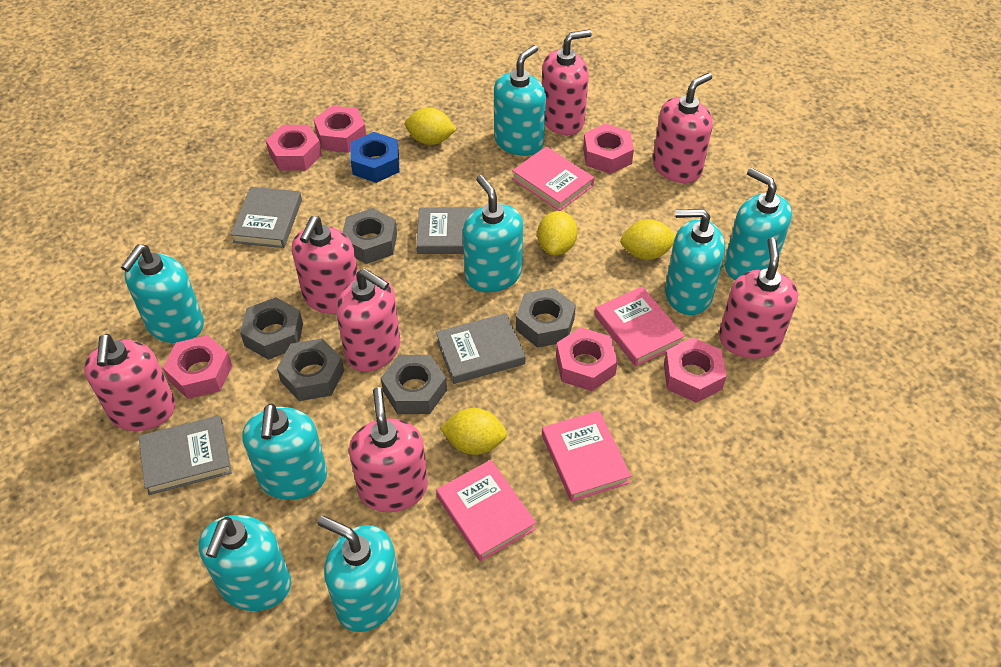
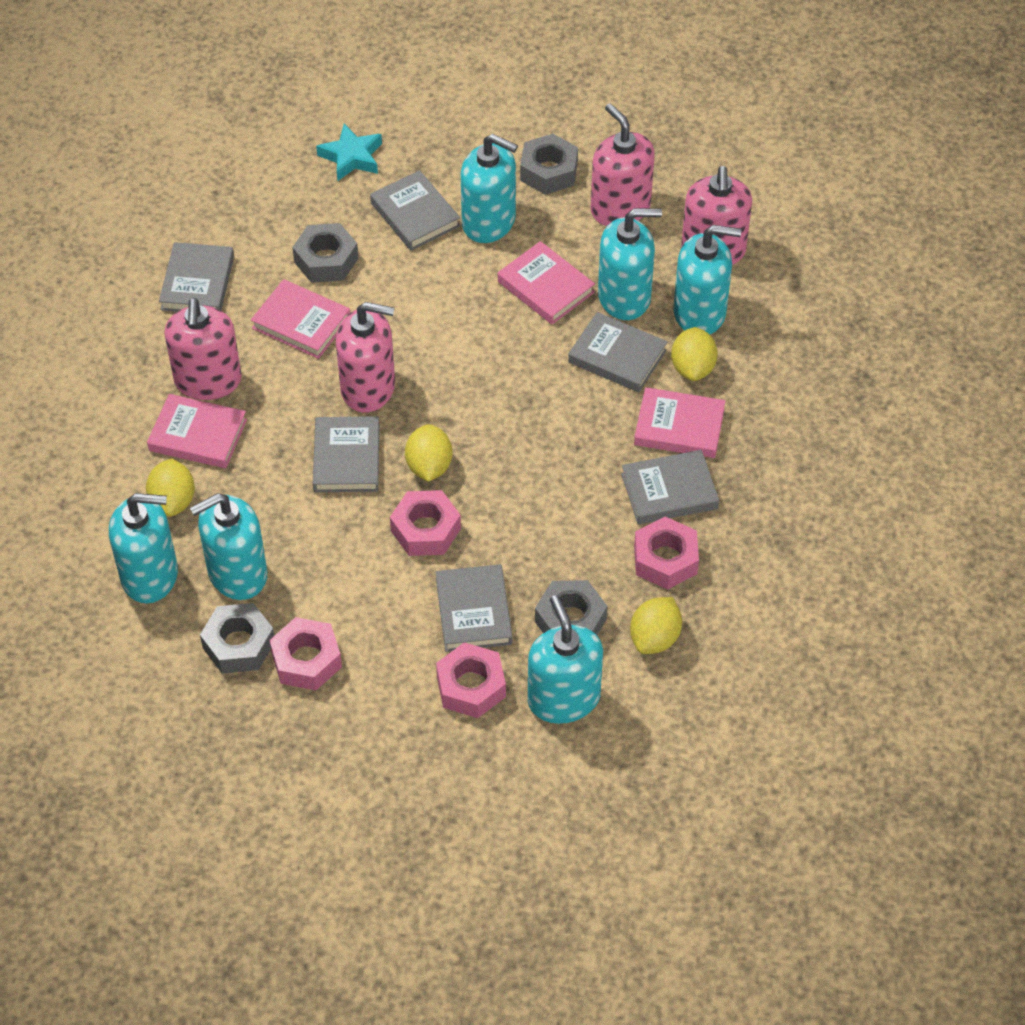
blue nut: [350,132,399,183] = 1 -> none = 0
grey book: [139,415,232,495] [231,187,302,248] [416,207,481,254] [436,313,526,384] = 4 -> [159,242,234,312] [313,416,380,492] [370,170,460,250] [436,564,512,652] [568,312,668,392] [621,450,719,524] = 6
grey nut: [240,297,303,360] [277,338,344,401] [342,208,397,264] [381,355,447,414] [516,288,576,348] = 5 -> [200,603,274,674] [292,223,359,283] [520,134,578,195] [535,580,608,635] = 4
pink nut: [163,335,232,399] [266,125,322,171] [314,106,366,153] [556,327,618,391] [583,124,634,174] [664,337,726,403] = 6 -> [270,617,342,690] [390,490,461,556] [436,642,506,718] [634,517,699,590] = 4
pink soap dispenser: [84,334,176,431] [292,216,358,314] [336,269,400,372] [349,387,428,512] [542,29,592,135] [653,73,713,183] [719,237,798,359] = 7 -> [165,298,242,400] [336,302,395,413] [591,103,655,226] [681,166,752,265] = 4
turquoise soap dispenser: [121,244,204,343] [199,515,291,611] [242,403,327,500] [318,516,401,632] [463,175,523,292] [494,45,546,156] [665,209,725,315] [724,168,792,280] = 8 -> [109,493,178,603] [190,493,267,600] [461,134,518,243] [528,595,603,724] [598,208,662,320] [673,225,741,334] = 6
turquoise star: none = 0 -> [316,124,382,181] = 1

